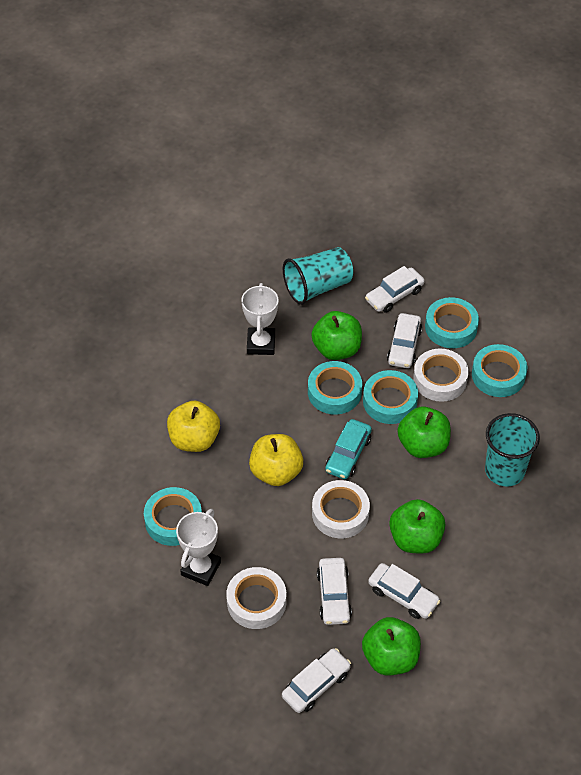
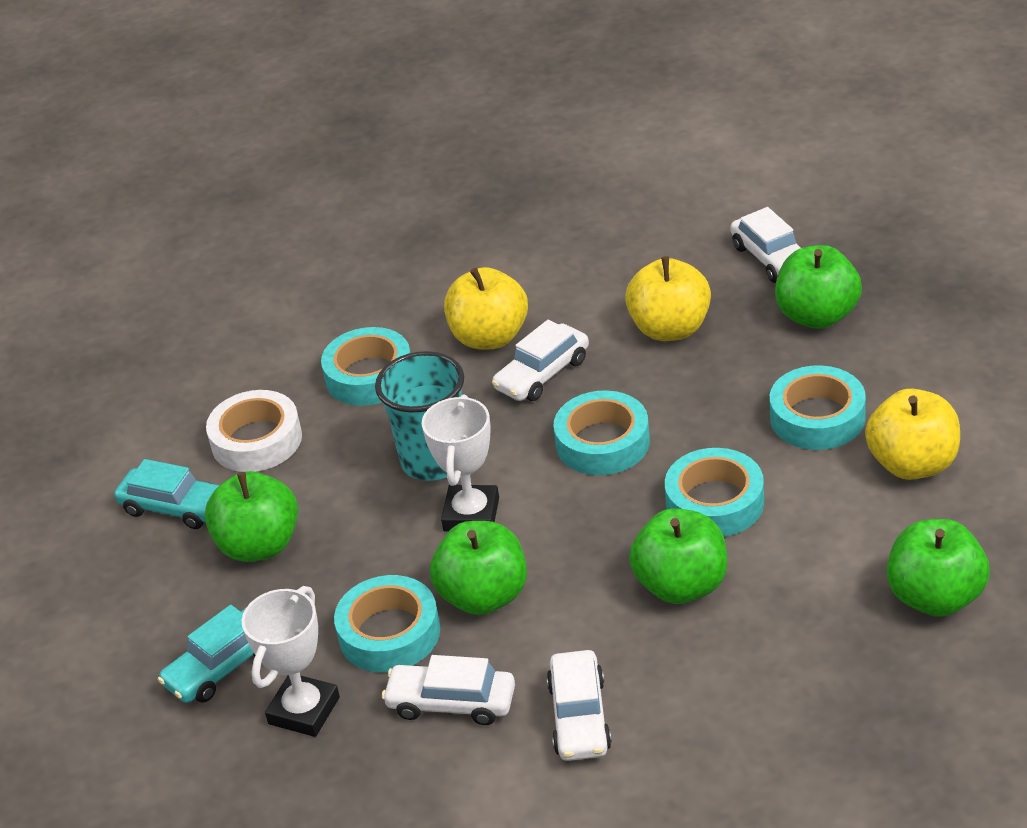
green apple: [311,311,362,360] [362,617,421,676] [389,499,446,554] [398,407,451,458] = 4 -> [205,471,298,562] [430,521,527,615] [629,508,727,604] [775,245,862,329] [887,519,990,617] = 5
turquoise car: [325,419,372,479] = 1 -> [114,459,220,529] [158,605,255,703] = 2
turquoise cup: [283,247,353,305] [485,413,540,486] = 2 -> [375,351,464,481] = 1
white car: [282,648,351,713] [317,558,352,625] [365,266,425,313] [368,563,440,619] [387,313,422,368] = 5 -> [382,655,515,725] [492,320,589,401] [547,650,612,761] [730,207,801,283] = 4
white tape: [226,567,286,629] [312,480,370,538] [413,348,469,402] = 3 -> [206,390,302,472] = 1
yellow apple: [167,401,220,452] [249,434,303,486] = 2 -> [444,267,528,349] [625,256,711,341] [865,389,960,480] = 3

